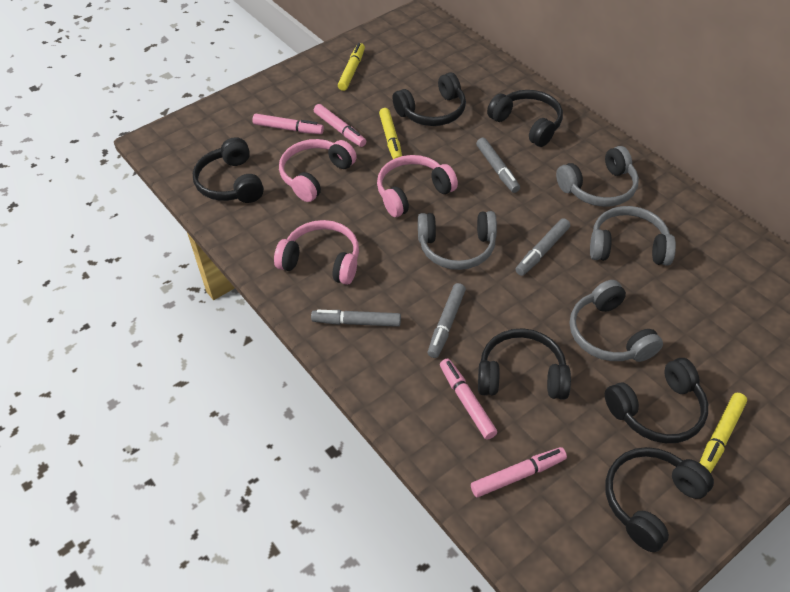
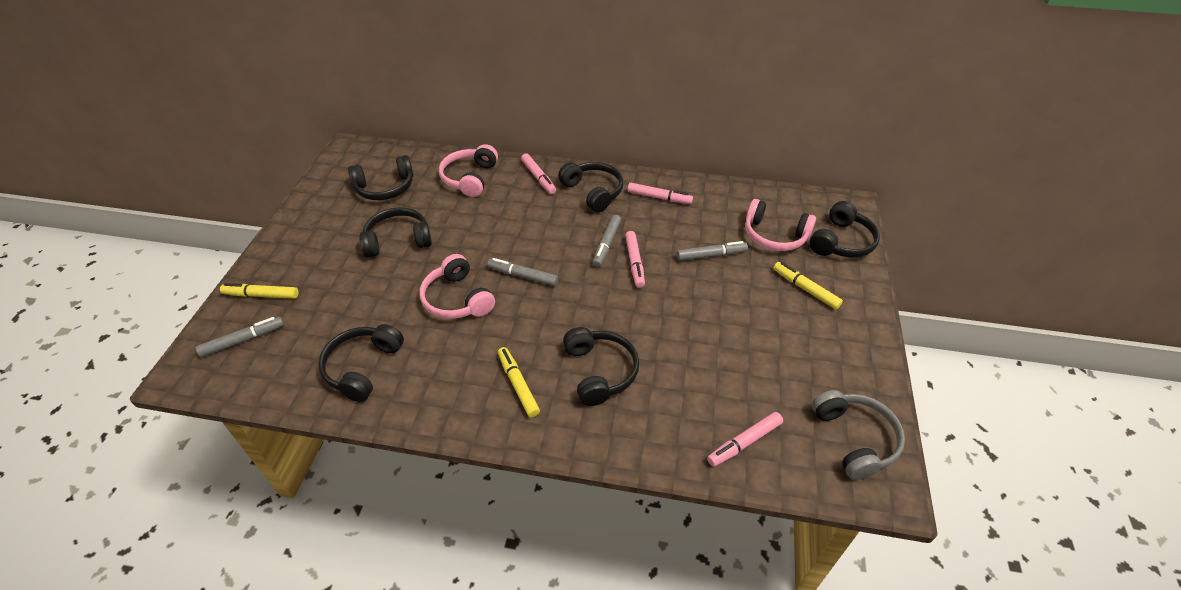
grey headphones: [418,211,497,270] [556,146,639,207] [570,280,663,362] [590,206,676,265] = 4 -> [812,390,905,480] = 1

